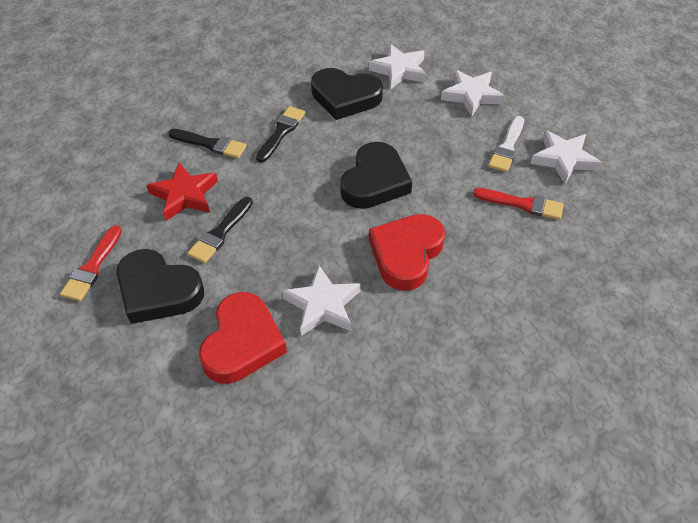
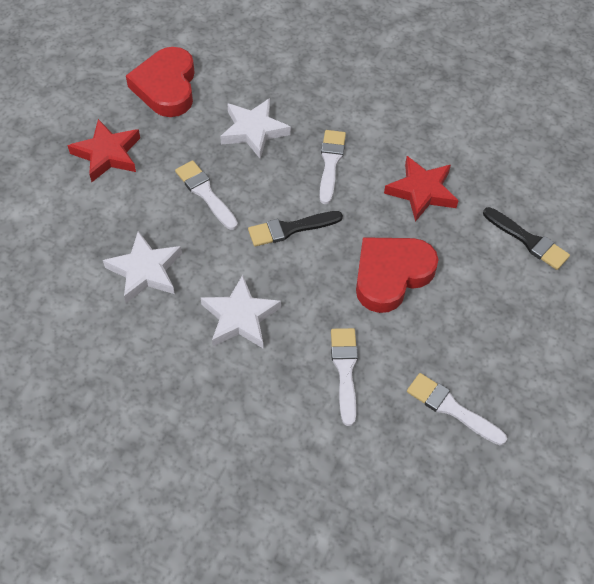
black brush: [168,129,247,158] [187,197,253,263] [256,106,305,162] = 3 -> [248,211,343,247] [483,207,570,270] = 2
black heart: [117,249,204,324] [311,68,383,120] [340,142,412,209] = 3 -> none = 0
red brush: [60,225,122,301] [473,188,564,220] = 2 -> none = 0
red star: [146,162,218,221] = 1 -> [68,119,140,182] [384,156,459,222] = 2
white brush: [488,116,524,172] = 1 -> [175,160,238,230] [319,130,346,204] [331,328,358,426] [407,373,507,445] = 4
white star: [282,265,361,336] [369,44,426,89] [441,70,504,117] [530,130,602,184] = 4 -> [103,231,182,303] [201,275,281,348] [220,98,291,159] = 3

